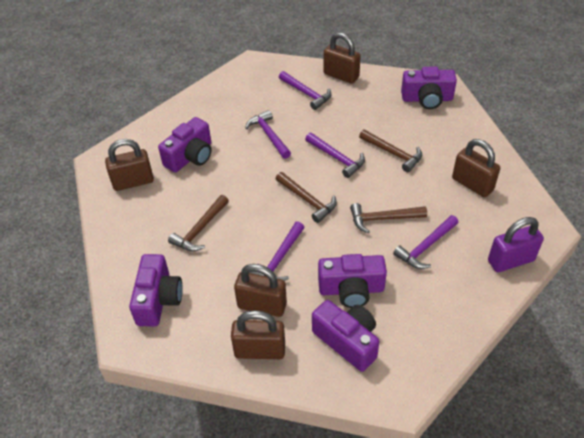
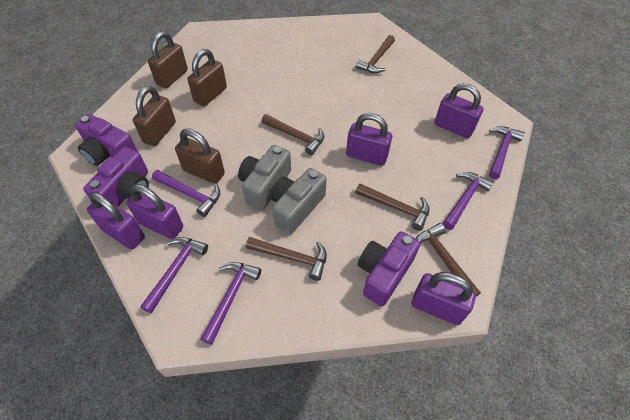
brown hammer: [168,195,229,251] [276,172,337,223] [350,203,427,233] [359,129,422,172] = 4 -> [246,237,327,281] [261,114,324,155] [355,183,430,231] [356,35,395,73] [416,223,481,297] = 5
brown padlock: [105,139,154,191] [231,310,285,359] [234,264,287,317] [323,32,361,84] [452,139,500,197] = 5 -> [133,86,176,146] [148,31,188,88] [175,129,225,184] [187,49,227,106] = 4
grey camera: none = 0 -> [238,145,291,210] [270,168,327,234] = 2
purple camera: [129,254,183,327] [158,117,212,173] [312,300,379,372] [318,254,387,308] [401,67,457,109] = 5 -> [75,114,138,166] [83,147,149,207] [358,231,420,306] = 3
purple padlock: [488,217,544,272] = 1 -> [87,192,145,250] [127,184,183,239] [346,113,392,166] [412,272,476,325] [434,83,483,138] = 5

